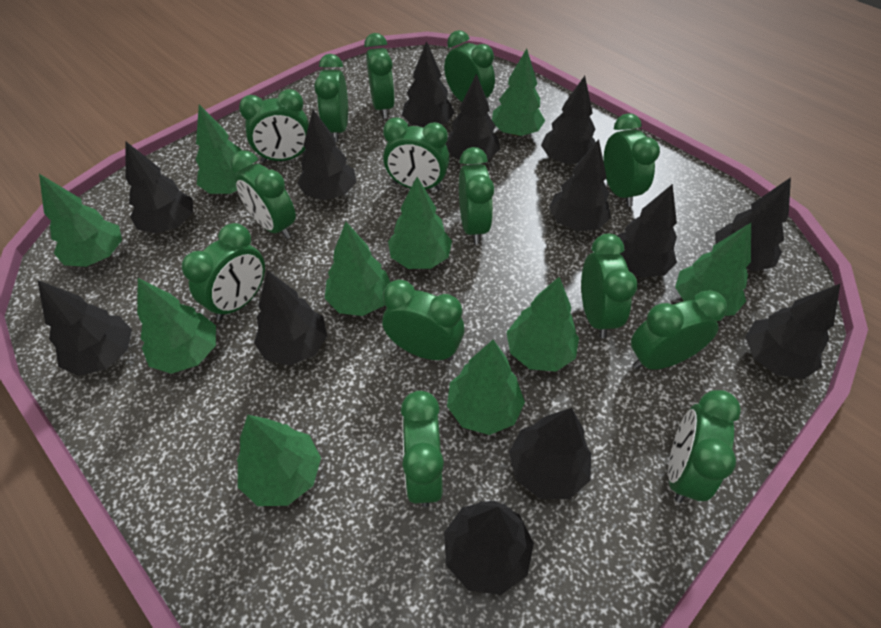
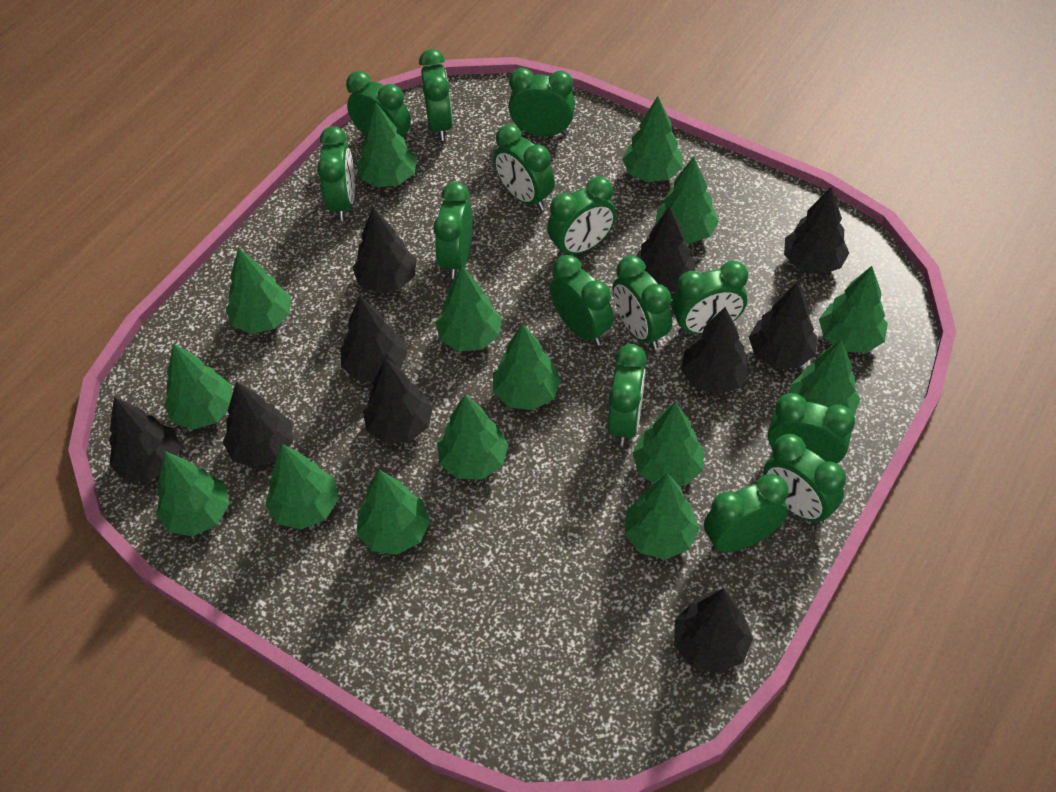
black tree: [37,280,132,376] [125,141,193,234] [254,270,327,366] [297,109,356,200] [402,41,455,127] [444,500,534,595] [446,73,500,160] [509,408,591,499] [541,76,595,164] [549,139,611,231] [616,184,677,278] [715,178,791,271] [745,284,840,379] = 13 -> [109,397,181,481] [223,381,293,468] [341,296,408,381] [352,207,416,293] [363,358,433,443] [636,207,695,292] [674,589,753,674] [681,307,751,395] [749,282,817,368] [784,188,849,275] = 10
green tree: [39,174,122,267] [137,278,216,374] [196,104,252,194] [237,415,321,506] [325,222,390,316] [388,177,452,269] [447,340,525,435] [492,49,545,136] [506,277,579,371] [675,223,751,316] = 10 -> [156,451,230,536] [164,343,232,430] [226,247,291,334] [265,444,339,530] [356,102,417,187] [356,469,430,555] [435,266,502,351] [437,395,508,480] [493,324,561,410] [622,96,683,182] [625,473,699,559] [632,401,704,486] [656,156,719,243] [790,339,860,415] [819,266,888,353] = 15

